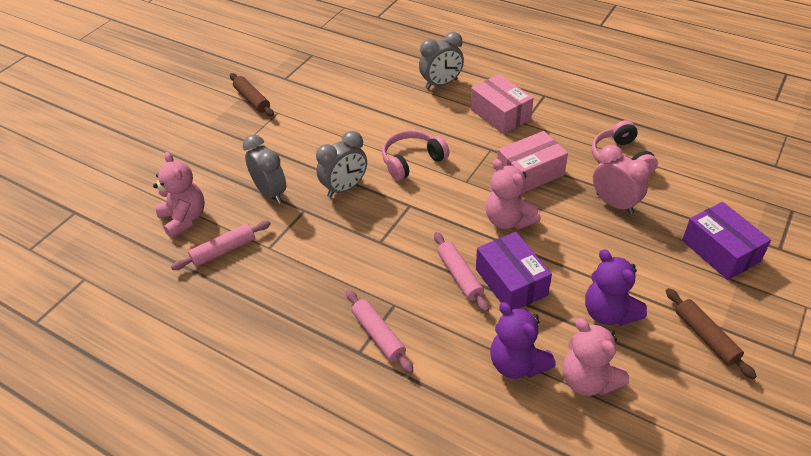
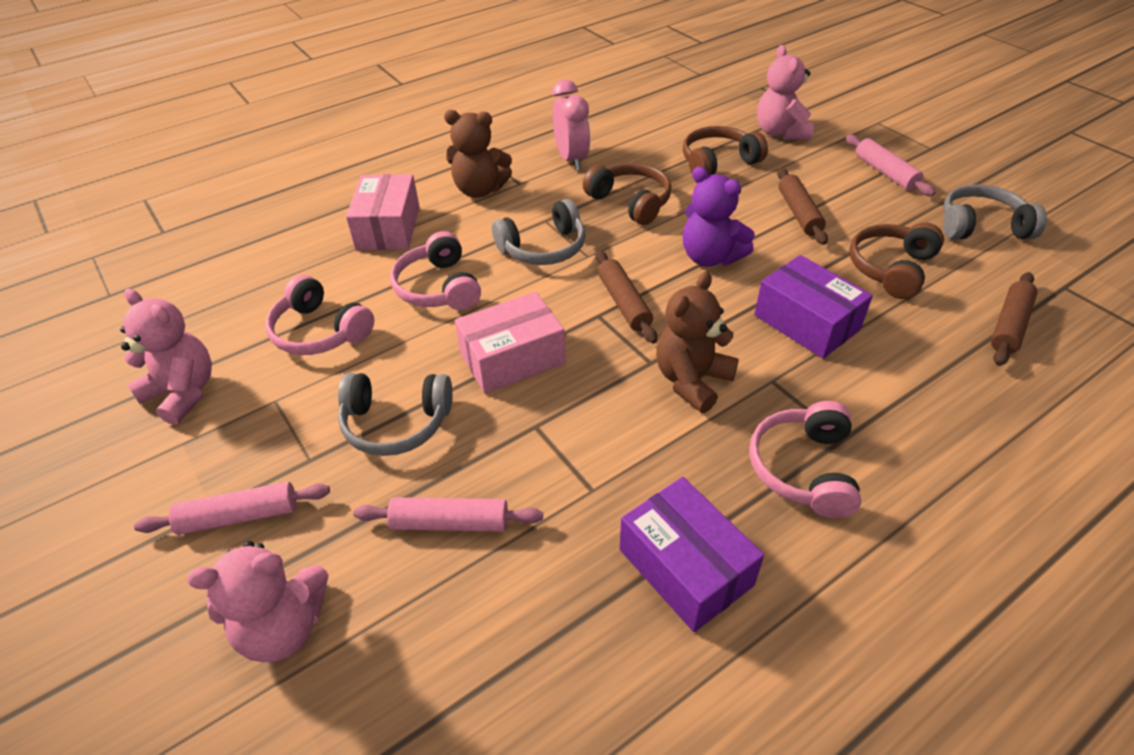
brown headphones: none = 0 -> [583,163,671,225] [683,126,768,175] [849,223,944,299] = 3
brown rolling pin: [230,73,274,117] [666,288,757,379] = 2 -> [595,250,657,344] [777,168,828,245] [991,272,1038,366] = 3
brown teddy bear: none = 0 -> [444,110,512,198] [656,272,739,413] = 2
grey clock: [243,135,286,204] [316,131,367,198] [419,32,464,89] = 3 -> none = 0
grey headphones: none = 0 -> [338,373,453,456] [492,199,585,265] [943,184,1047,239] = 3
pink headphones: [382,130,449,181] [592,120,658,174] = 2 -> [266,275,374,355] [390,231,481,310] [749,401,861,518] = 3
purple teddy bear: [490,302,556,379] [585,249,647,326] = 2 -> [683,166,755,267] = 1

